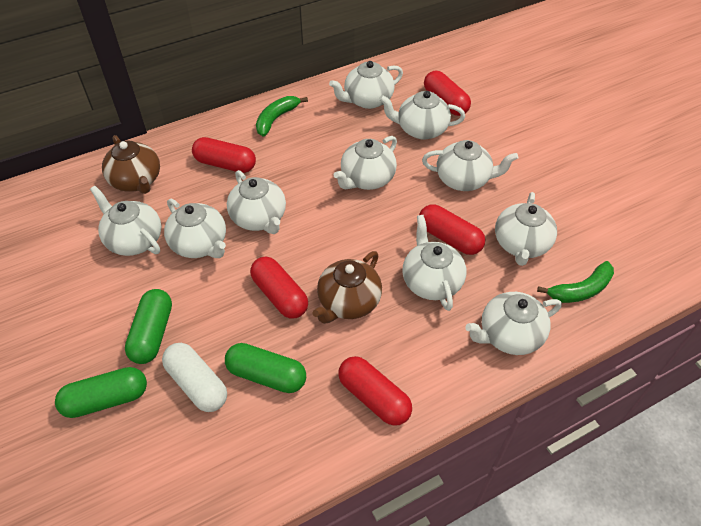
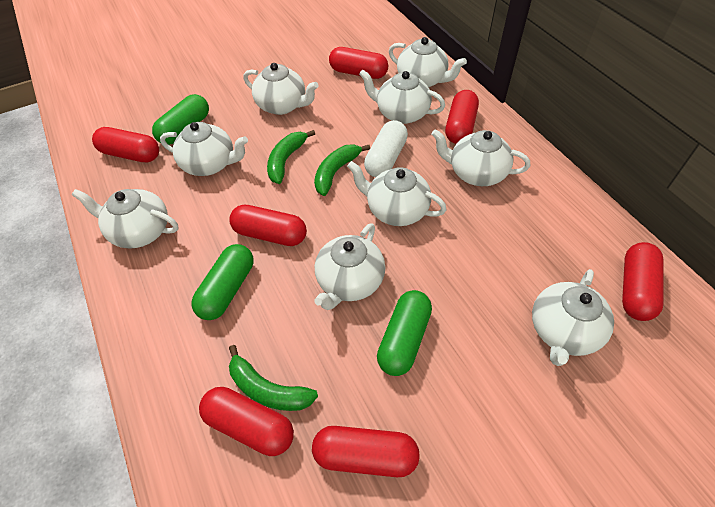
brown teapot: [102,135,160,194] [313,251,382,324] = 2 -> none = 0
green banana: [256,96,308,137] [537,261,614,303] = 2 -> [229,345,318,411] [267,130,315,184] [314,144,370,196] = 3
red capsule: [192,137,256,173] [250,257,308,319] [338,356,412,426] [419,204,485,255] [424,71,471,116] = 5 -> [92,127,159,162] [199,387,294,456] [229,205,307,246] [312,426,420,477] [329,47,388,79] [445,90,479,144] [622,242,663,321] = 7
white teapot: [90,186,161,256] [164,199,226,258] [227,170,286,234] [329,61,403,109] [333,136,397,190] [379,91,465,139] [402,215,466,311] [422,140,518,191] [465,292,562,355] [495,192,557,266] = 10 -> [72,189,179,248] [160,122,248,176] [243,63,319,115] [314,223,385,310] [347,161,447,226] [359,69,445,124] [389,37,467,87] [431,129,530,186] [532,269,614,366] = 9

